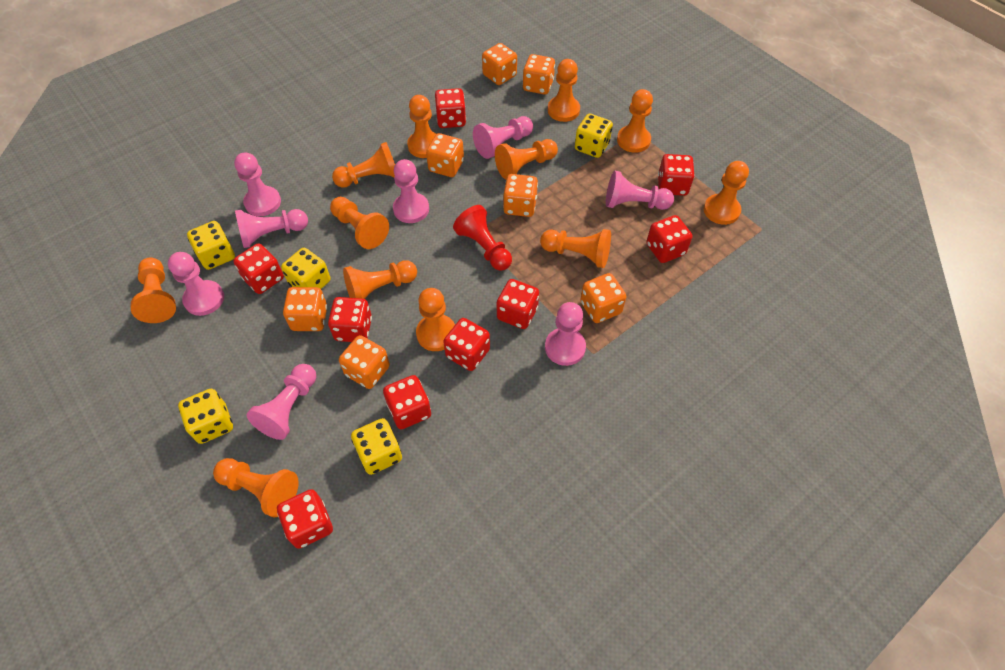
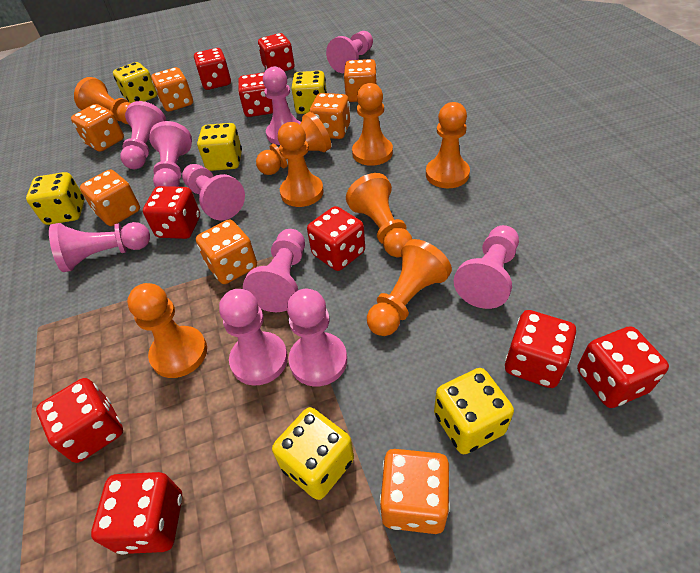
orange pawn: [131,257,176,323] [213,458,299,517] [330,197,389,249] [332,142,395,188] [343,260,417,299] [407,95,436,158] [416,288,455,351] [495,139,558,179] [540,229,611,268] [548,59,580,122] [617,89,653,153] [704,161,749,225] = 12 -> [74,77,131,124] [127,283,207,378] [256,112,331,175] [278,122,324,207] [346,173,412,257] [352,83,393,166] [367,239,452,336] [426,102,470,188] = 8
pink pawn: [168,252,224,316] [234,152,281,216] [235,209,308,248] [246,364,316,440] [393,159,429,223] [473,116,533,159] [545,302,586,366] [606,171,674,210] = 8 -> [49,222,150,272] [120,101,166,169] [149,121,192,187] [182,164,245,221] [219,289,288,386] [243,229,305,312] [263,67,301,145] [287,289,347,387] [326,31,373,73] [454,225,519,309] = 10
red pawn: [453,205,512,271] = 1 -> none = 0
yellow dice: [178,389,233,444] [187,221,235,270] [281,248,331,289] [351,418,402,475] [575,114,613,158] = 5 -> [26,172,85,225] [113,62,157,103] [197,123,242,171] [272,407,354,500] [291,71,327,114] [434,368,514,454] = 6

